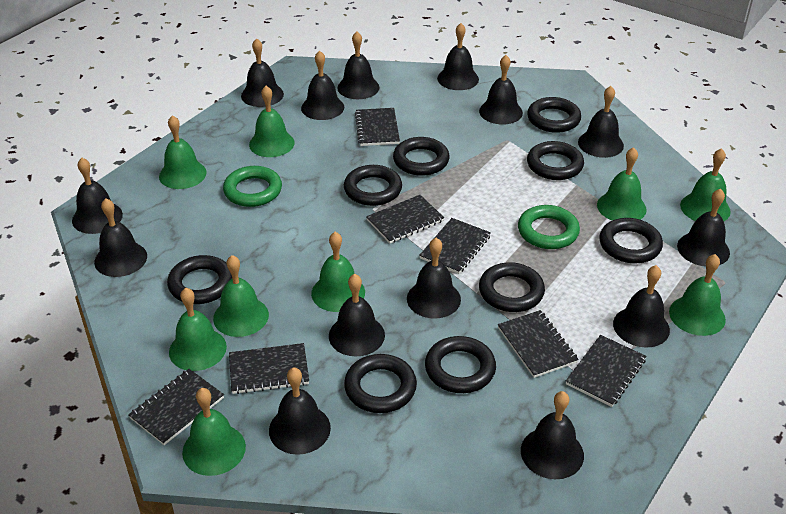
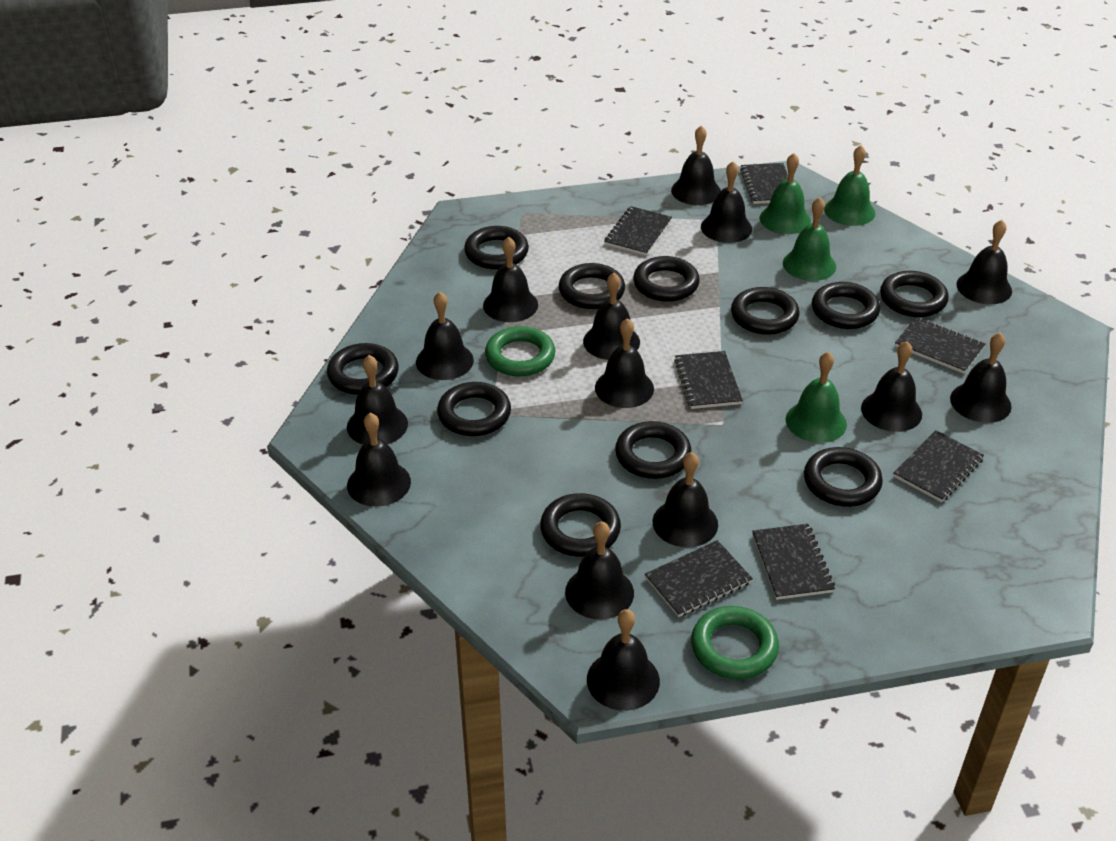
black ring: [167,255,232,304] [344,165,402,206] [344,354,417,413] [393,137,450,176] [425,336,496,393] [479,262,545,312] [527,97,581,133] [527,141,584,180] [599,218,663,263] = 9 -> [327,343,399,395] [437,382,511,436] [464,226,529,269] [540,493,621,557] [559,263,625,309] [615,421,692,479] [633,256,700,302] [731,287,799,335] [804,447,883,507] [812,282,880,329] [880,271,949,317] = 11
green bell: [159,115,207,189] [169,288,227,371] [182,388,246,476] [213,255,269,337] [249,86,294,157] [311,232,365,312] [597,147,647,220] [669,254,726,336] [680,148,731,221] = 9 -> [759,153,811,234] [783,197,836,281] [786,352,847,443] [824,145,876,226] = 4

